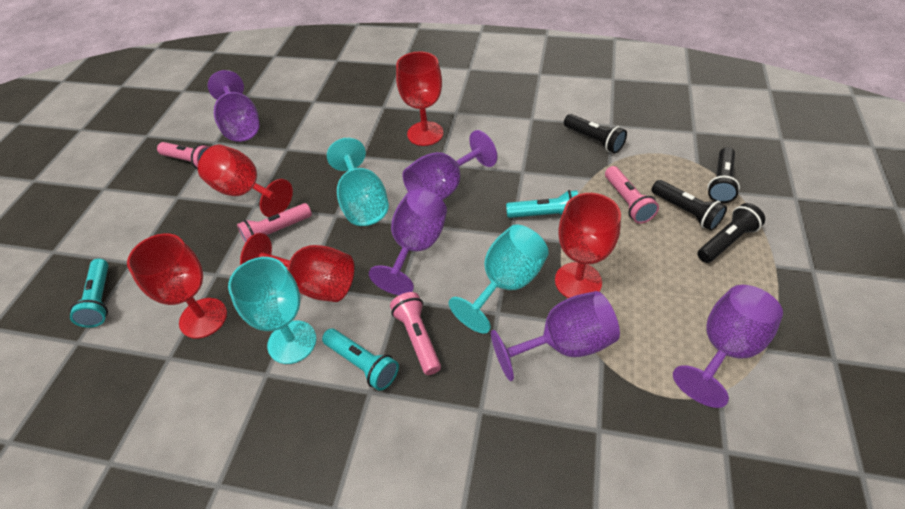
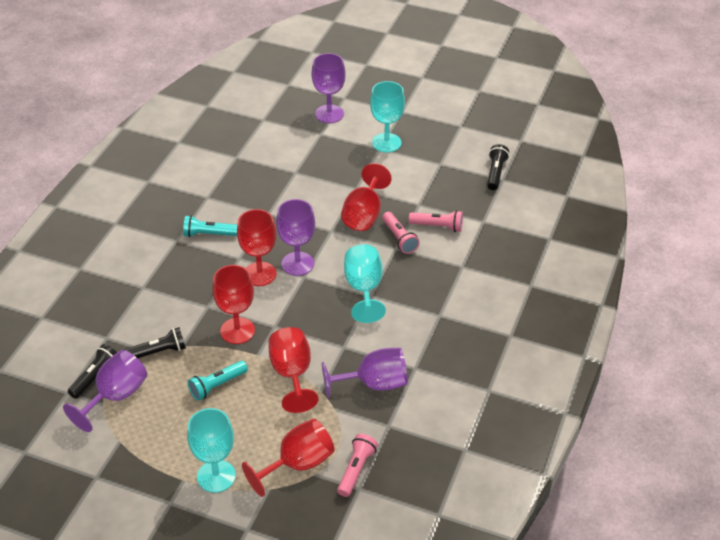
black flashlight: [564,114,627,153] [651,180,727,231] [697,203,765,263] [707,147,740,203] = 4 -> [68,344,117,399] [125,327,186,358] [487,144,509,190] = 3
pink flashlight: [157,142,209,169] [237,203,312,243] [390,292,441,375] [605,166,659,224] = 4 -> [337,434,378,497] [382,212,420,254] [409,210,463,232] = 3
purple goblet: [208,70,259,142] [369,189,447,295] [402,130,497,200] [491,291,620,381] [673,285,783,408] = 5 -> [63,350,147,432] [276,199,315,276] [312,53,345,123] [322,348,408,398] = 4
turquoise flashlight: [70,259,109,328] [322,329,399,391] [506,190,578,218] = 3 -> [183,215,237,237] [188,361,248,401] = 2

